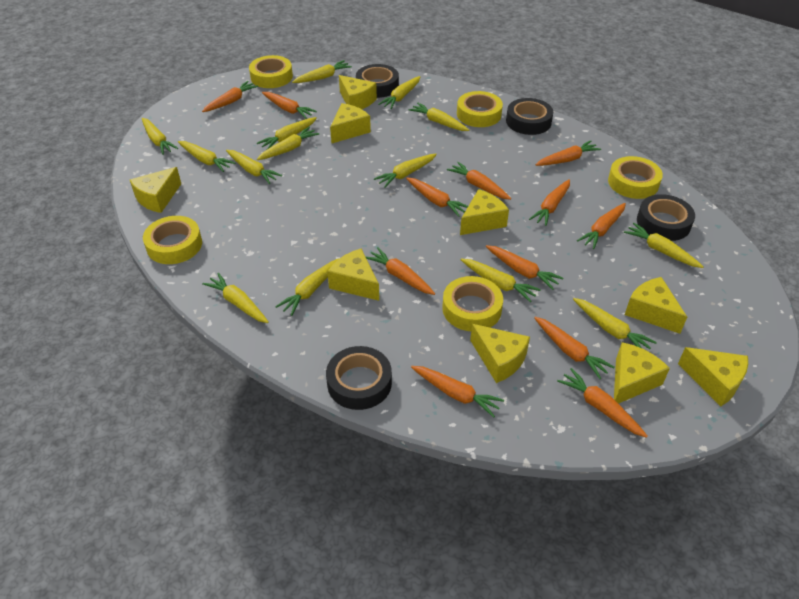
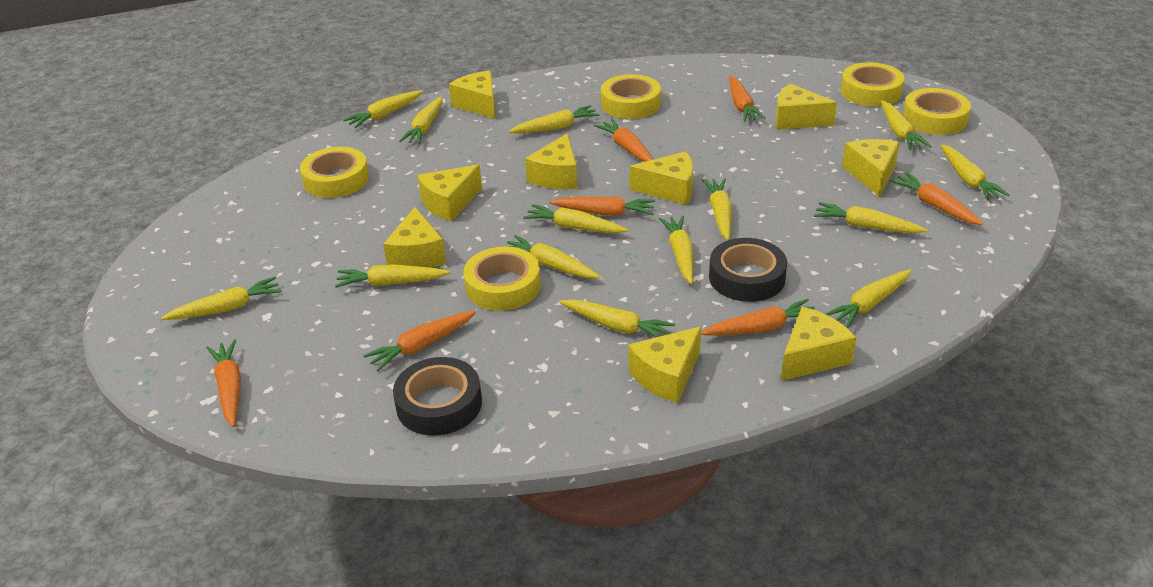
black tape: [326,346,392,410] [356,64,399,98] [506,98,553,135] [637,194,695,241] = 4 -> [393,357,482,436] [709,238,787,302] = 2
orange carrot: [202,81,258,112] [262,92,317,119] [366,247,435,295] [406,177,468,217] [411,366,504,417] [447,162,511,200] [486,245,563,290] [529,179,570,226] [534,317,614,379] [535,140,601,166] [557,368,648,438] [577,203,626,249] = 12 -> [206,339,241,427] [363,310,476,371] [549,197,655,216] [594,119,654,162] [701,299,815,336] [730,76,765,121] [890,172,983,225] = 7

